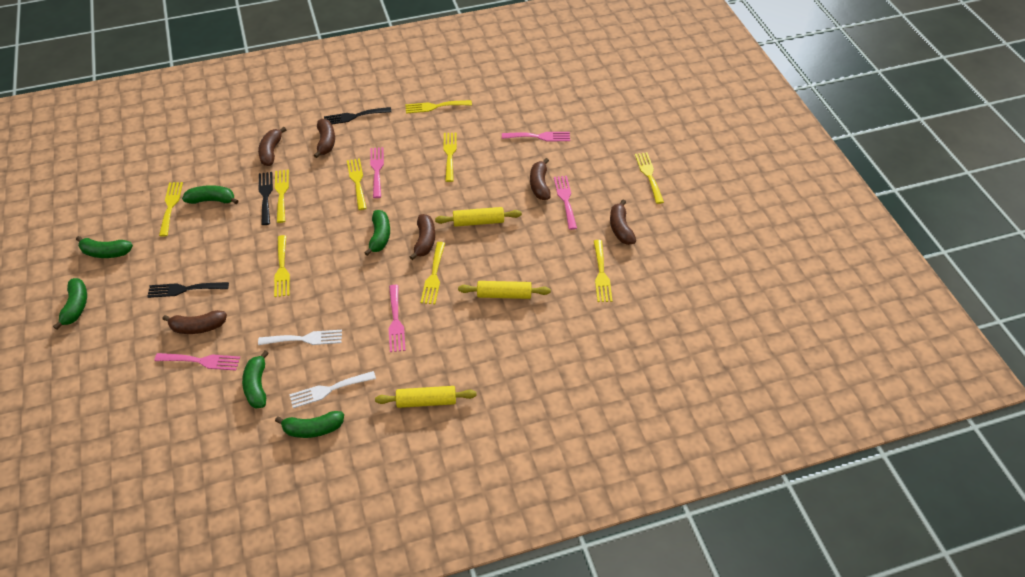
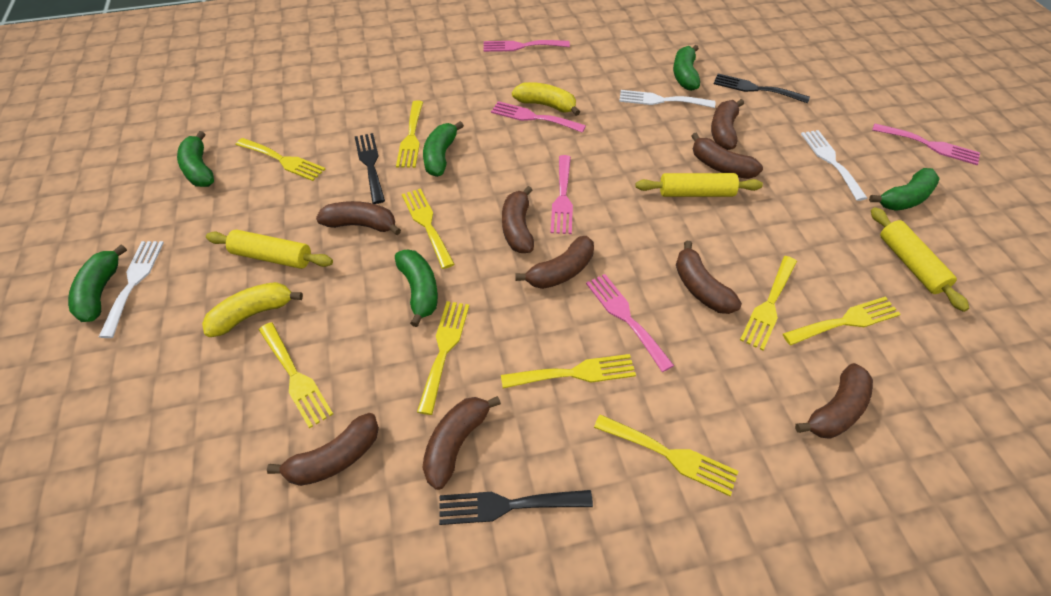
brown banana: [163,310,227,334] [258,127,286,166] [314,119,335,158] [410,214,435,260] [530,158,551,200] [610,199,636,245] = 6 -> [267,413,379,486] [316,201,401,235] [422,396,501,490] [502,186,534,253] [515,236,594,289] [676,241,742,314] [691,133,763,179] [711,99,744,150] [795,363,873,439] = 9
white fork: [258,330,342,345] [289,371,376,408] = 2 -> [99,241,164,338] [619,90,715,108] [801,130,867,201] = 3
yellow banana: none = 0 -> [202,282,303,337] [512,82,580,116] = 2

